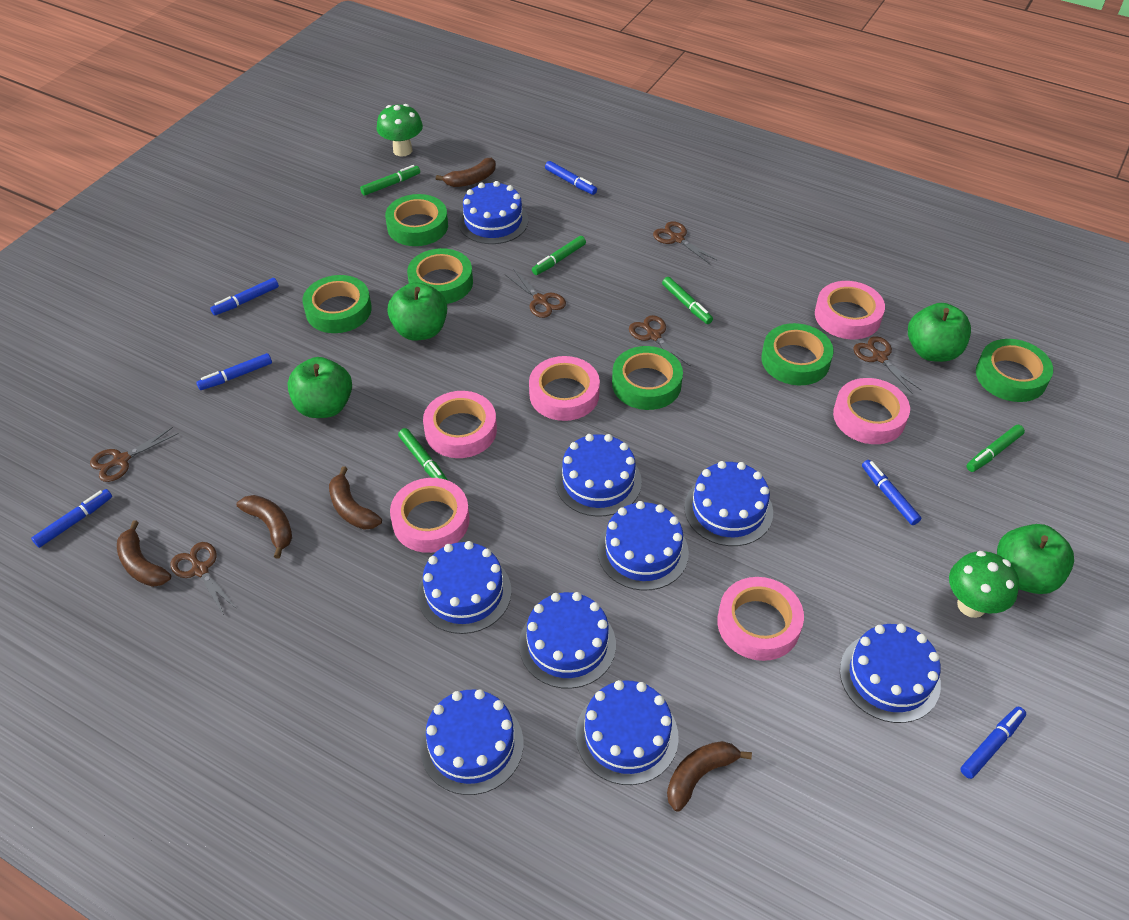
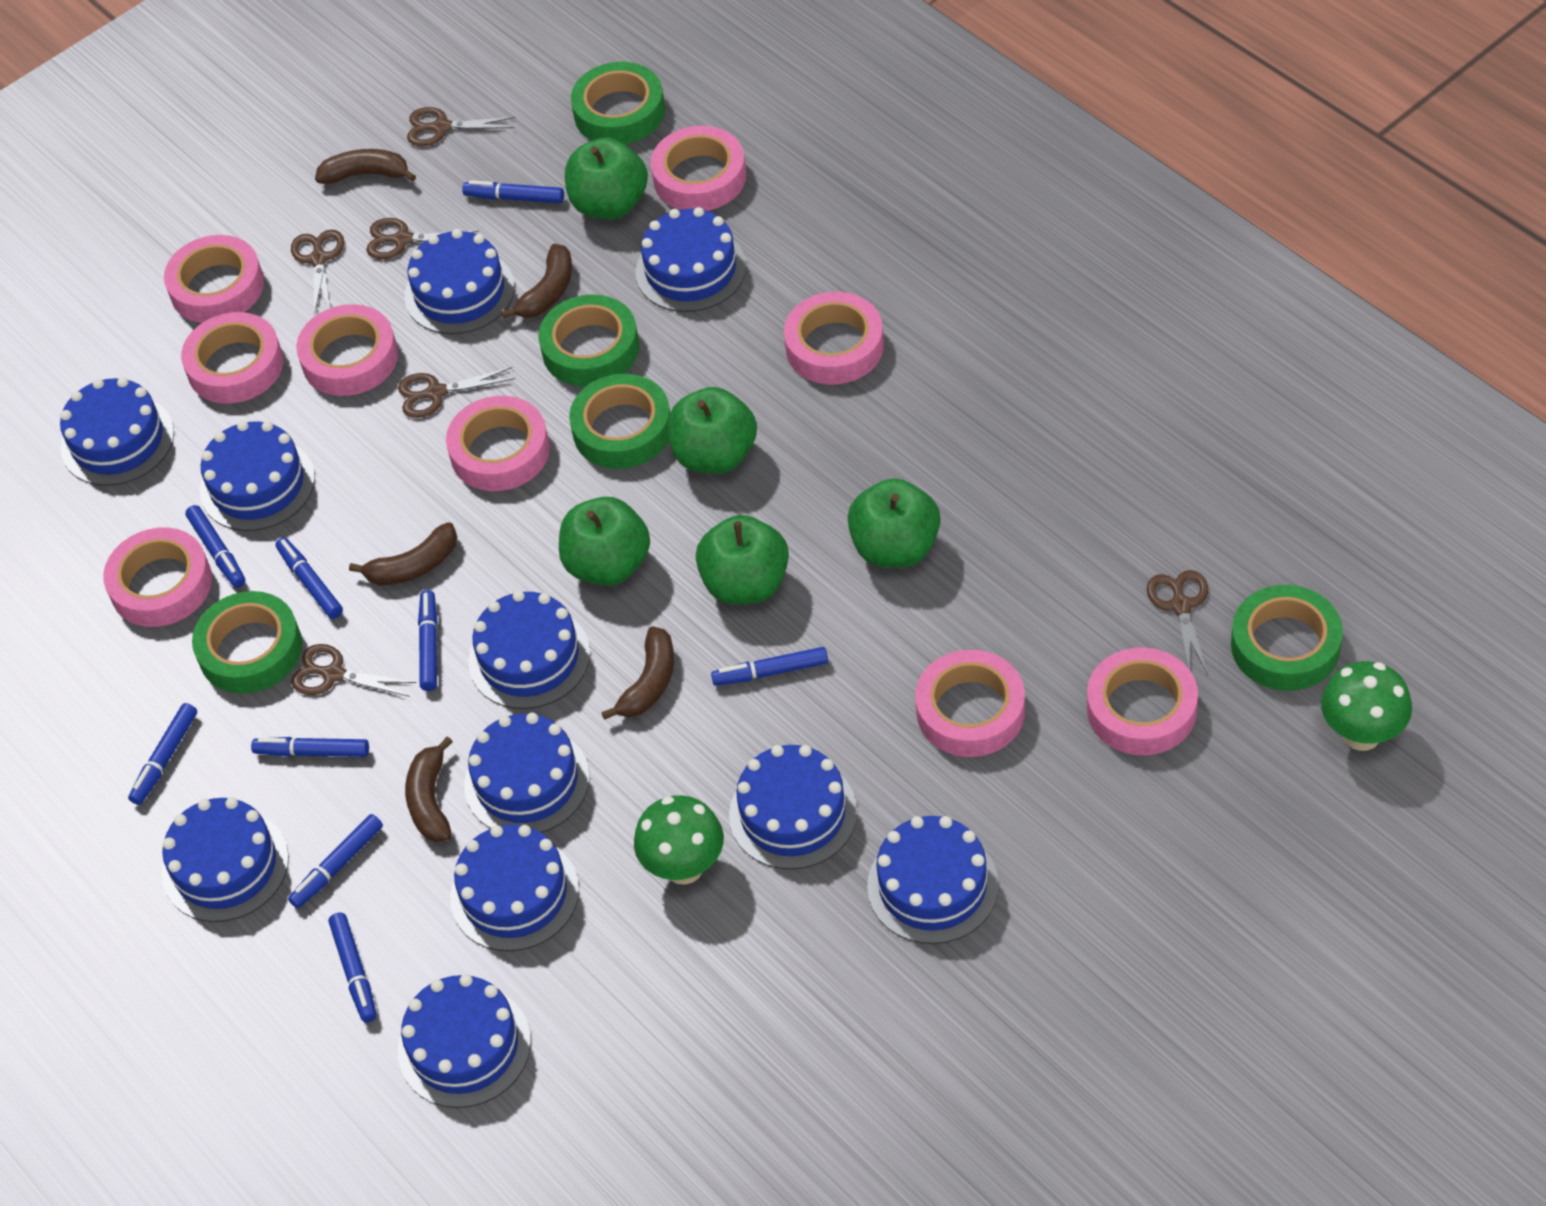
blue cake: [418,541,512,634] [420,689,523,795] [458,181,528,244] [519,592,616,689] [555,434,642,517] [576,680,679,785] [597,501,689,591] [684,461,773,546] [840,624,941,723] = 9 -> [60,377,174,486] [162,797,289,922] [200,421,315,531] [398,974,531,1108] [405,229,515,334] [450,825,579,951] [464,713,590,833] [468,590,590,709] [636,207,746,312] [729,745,857,870] [867,816,999,944] = 11
blue marker: [31,489,112,548] [196,353,272,390] [210,278,279,315] [545,161,597,195] [862,460,921,525] [960,707,1026,779] = 6 -> [128,703,197,805] [185,505,246,588] [251,737,369,757] [275,537,343,619] [288,814,383,908] [329,913,377,1022] [418,590,437,691] [462,180,564,203] [711,647,828,686] = 9
green apple: [287,357,352,418] [387,282,447,341] [908,303,971,362] [997,524,1074,594] = 4 -> [559,497,650,586] [565,137,648,219] [668,387,757,474] [696,515,789,605] [847,478,940,568] = 5
green marker: [360,165,420,196] [398,428,447,480] [532,236,586,275] [662,277,713,324] [967,425,1025,472] = 5 -> none = 0
green tape: [303,275,372,333] [385,194,448,246] [407,248,473,304] [612,346,683,410] [761,323,833,385] [976,339,1053,402] = 6 -> [192,591,302,694] [539,294,639,387] [569,374,670,469] [571,62,665,144] [1231,585,1343,691] = 5
pink tape: [390,478,470,553] [423,391,497,458] [529,356,600,421] [717,577,804,661] [815,281,885,339] [833,378,910,444] = 6 -> [103,527,212,627] [164,235,264,323] [181,312,283,404] [296,304,398,396] [446,396,550,491] [650,126,746,211] [784,292,884,385] [915,650,1025,757] [1087,647,1198,755] = 9

